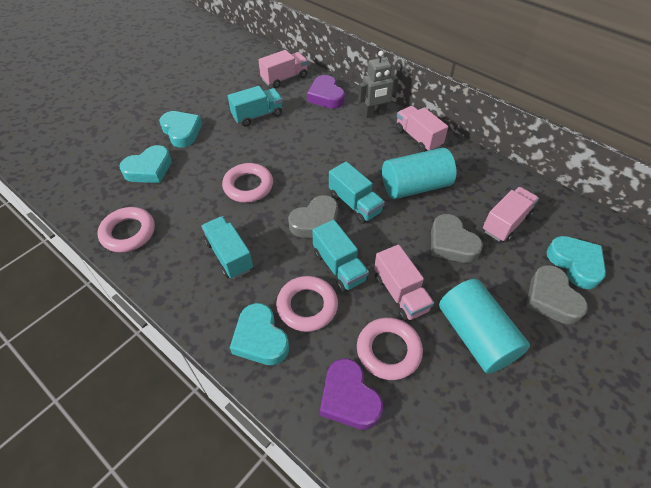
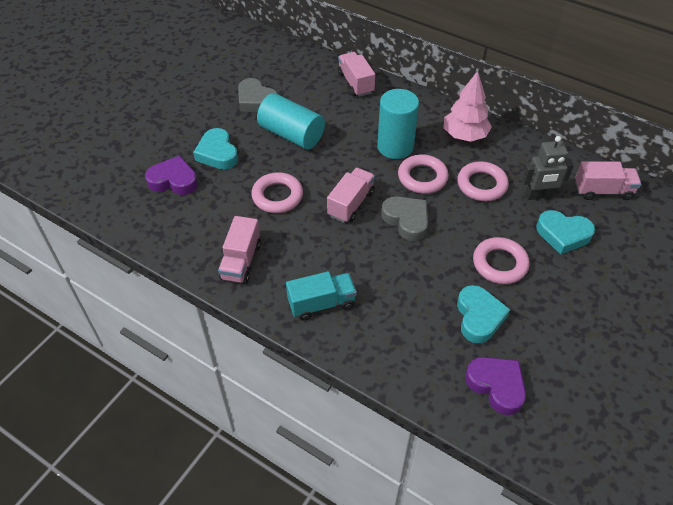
grey heart: [288,195,338,238] [431,214,483,263] [526,265,588,325] = 3 -> [238,78,278,112] [381,196,428,241] = 2
pink tree: none = 0 -> [444,71,492,142] = 1
turquoise heart: [119,145,172,183] [159,111,202,148] [230,303,289,365] [546,236,606,289] = 4 -> [193,128,238,169] [457,285,510,343] [536,210,595,255] = 3
turquoise truck: [202,216,253,279] [228,86,283,127] [312,220,369,292] [329,161,385,224] = 4 -> [286,271,357,321] = 1

